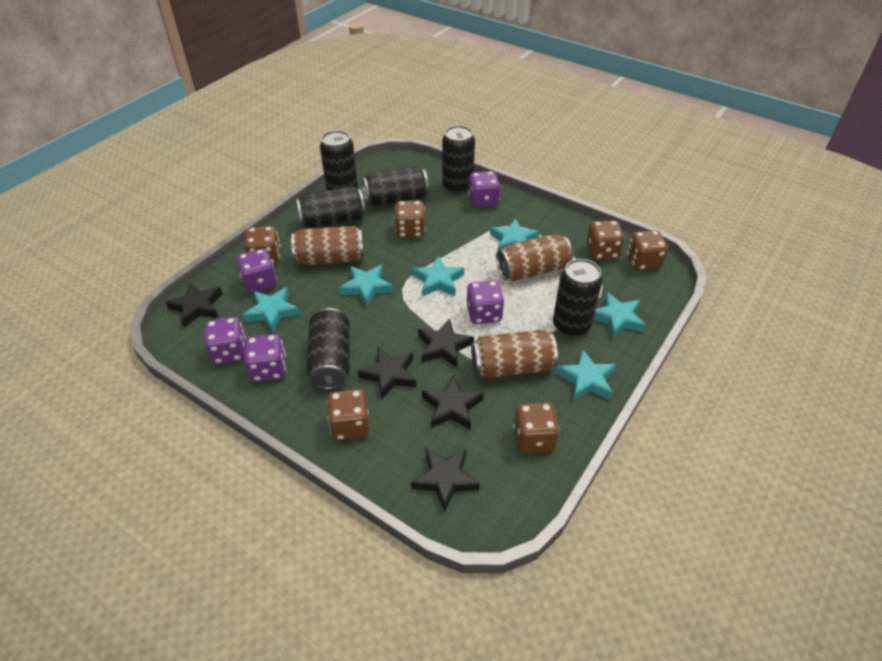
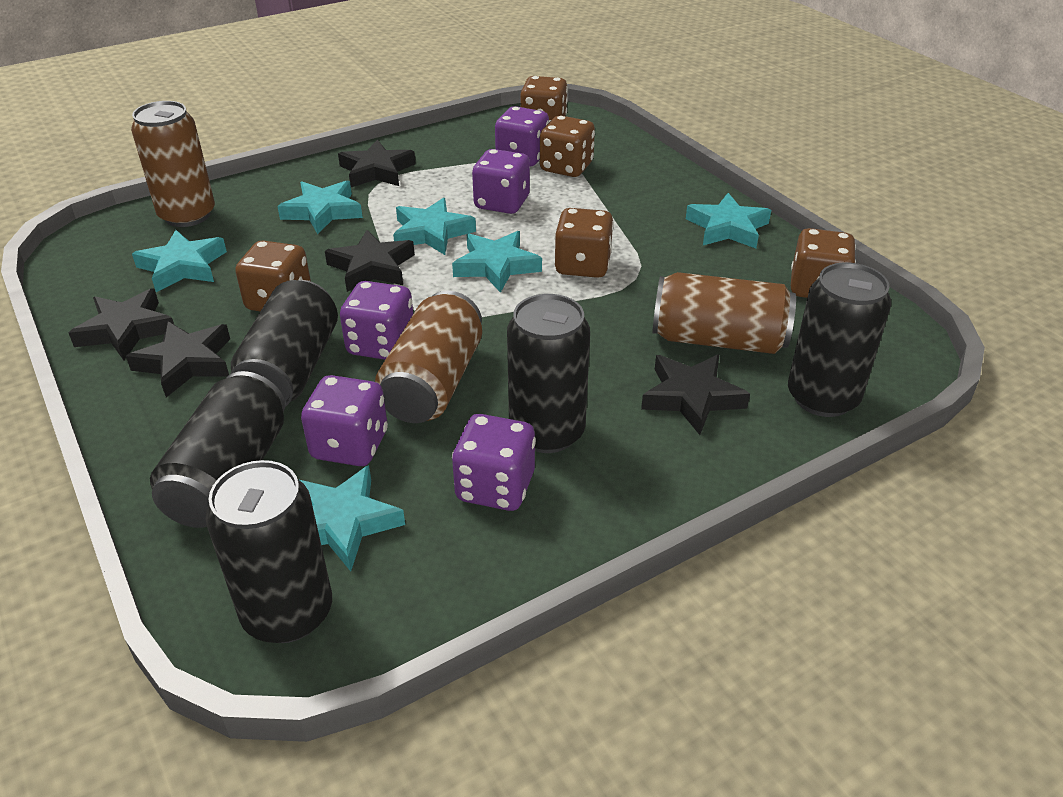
black can: [296,186,366,228] [306,308,350,390] [320,130,358,190] [362,166,429,206] [442,125,475,194] [553,259,603,337] = 6 -> [150,371,285,528] [206,460,332,643] [231,280,338,407] [507,294,590,453] [788,262,891,417] = 5
brown dice: [244,226,281,265] [327,389,370,440] [394,201,425,238] [513,402,560,453] [587,220,624,260] [627,230,668,271] = 6 -> [235,240,311,311] [520,76,568,122] [540,116,595,177] [555,208,614,278] [791,228,856,298] = 5

